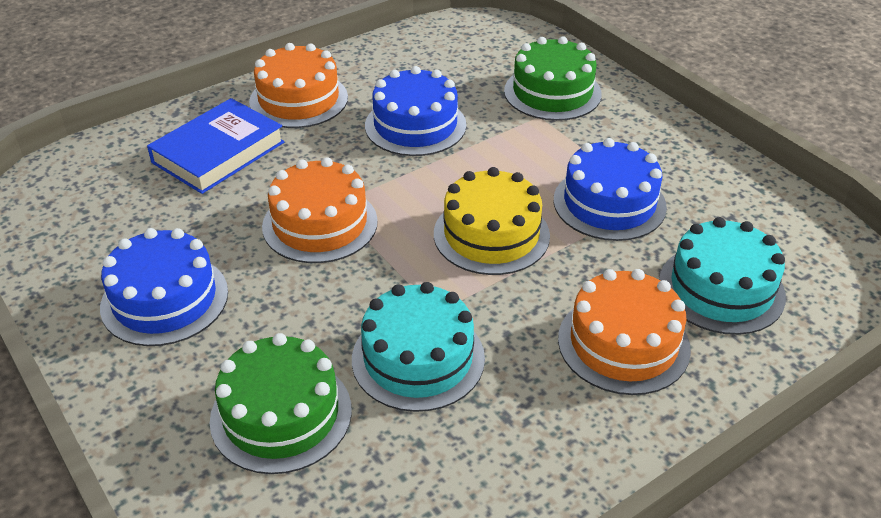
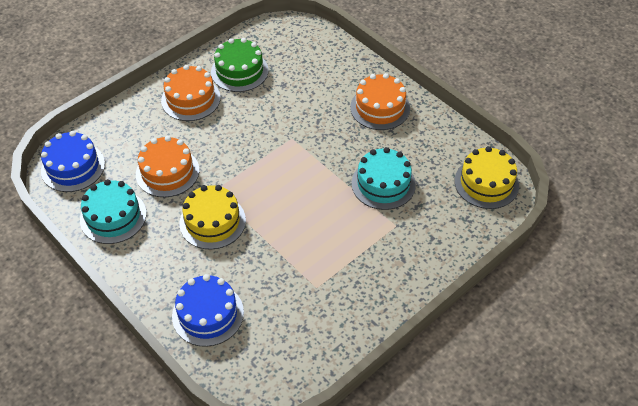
blue book: [147,98,284,194] = 1 -> none = 0
blue cake: [100,228,228,346] [365,66,466,156] [554,138,667,241] = 3 -> [41,131,105,192] [172,274,244,347] = 2
green cake: [210,333,352,474] [504,36,602,121] = 2 -> [211,38,269,92] = 1
yellow cake: [434,167,550,275] = 1 -> [179,185,246,250] [455,146,519,209] = 2

